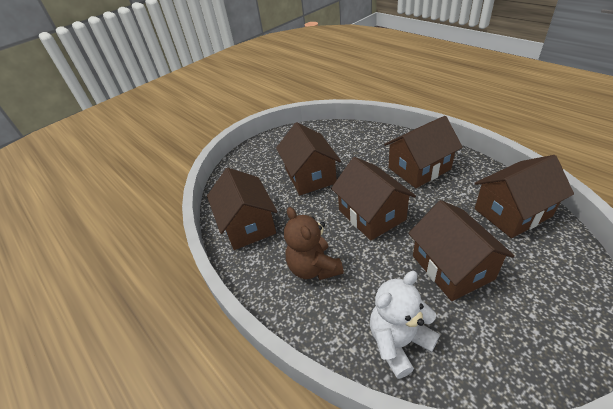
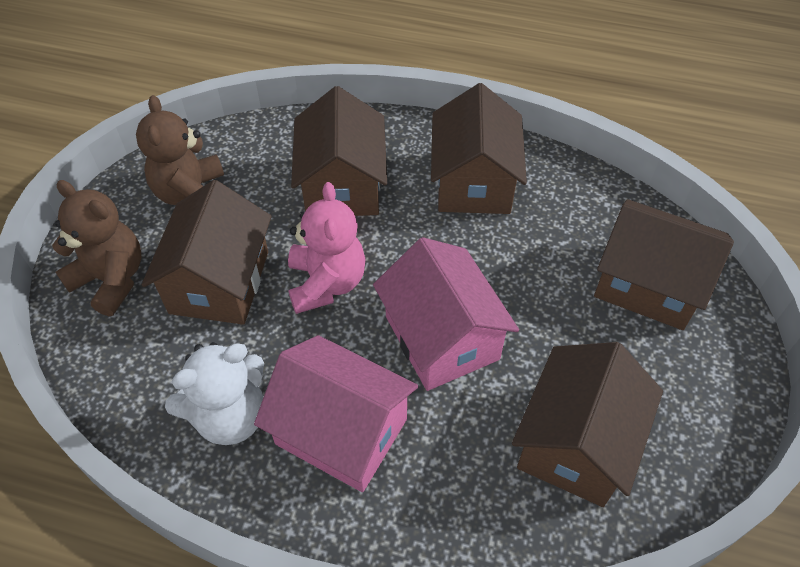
brown house: [207,168,277,250] [276,122,341,195] [331,157,416,241] [384,116,463,188] [408,200,515,301] [474,155,574,238] = 6 -> [141,180,272,325] [291,86,387,216] [431,83,527,214] [512,342,663,507] [594,199,734,330] = 5
brown teddy bear: [284,207,344,280] = 1 -> [52,180,141,316] [136,95,224,205] = 2
pink house: none = 0 -> [254,335,418,492] [373,237,519,391] = 2
pink teddy bear: none = 0 -> [288,182,365,314] = 1

